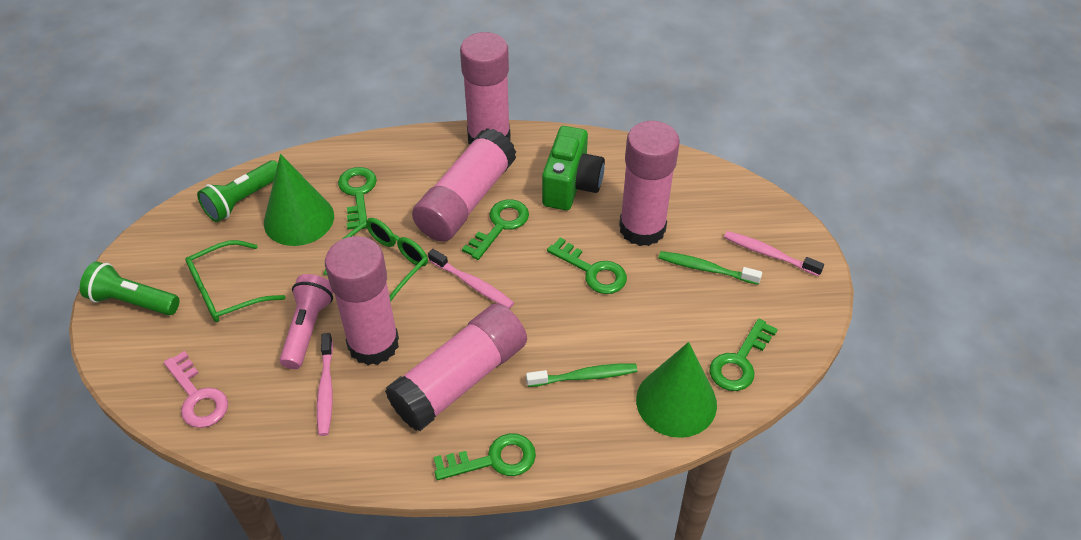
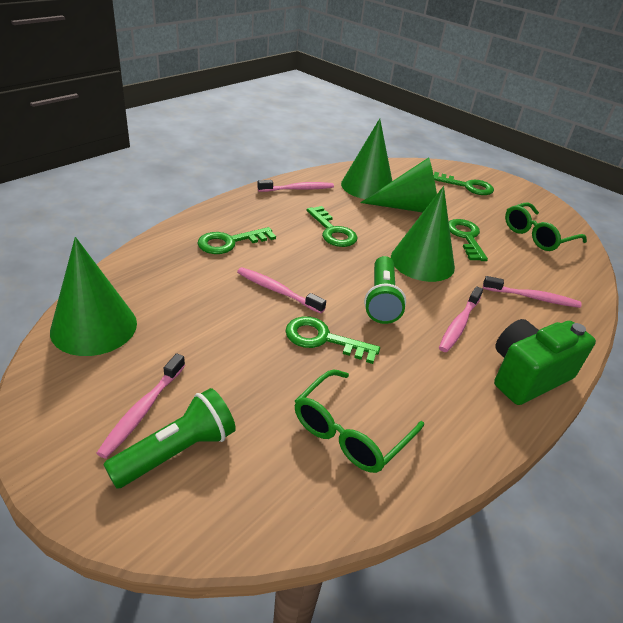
green cone: [264,154,334,246] [636,342,717,438] = 2 -> [50,237,137,356] [341,118,392,199] [360,157,437,213] [391,186,455,282] = 4
green toothbrush: [526,364,637,387] [659,251,762,285] = 2 -> none = 0
pink flashlight: [279,274,333,369] = 1 -> none = 0
pink glue stick: [325,236,399,365] [385,303,527,431] [412,128,516,242] [460,32,511,145] [619,121,680,246] = 5 -> none = 0
pink key: [164,351,228,428] = 1 -> none = 0
pink toothbrush: [317,333,333,436] [428,249,514,309] [724,231,824,276] = 3 -> [97,353,185,459] [237,267,326,314] [257,180,334,192] [439,286,483,352] [483,276,582,308] = 5

